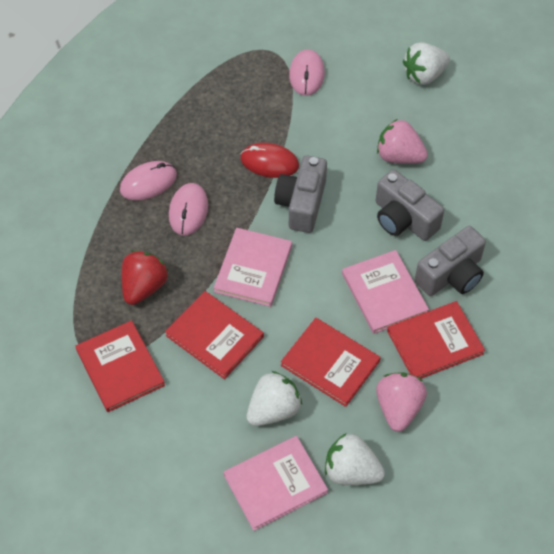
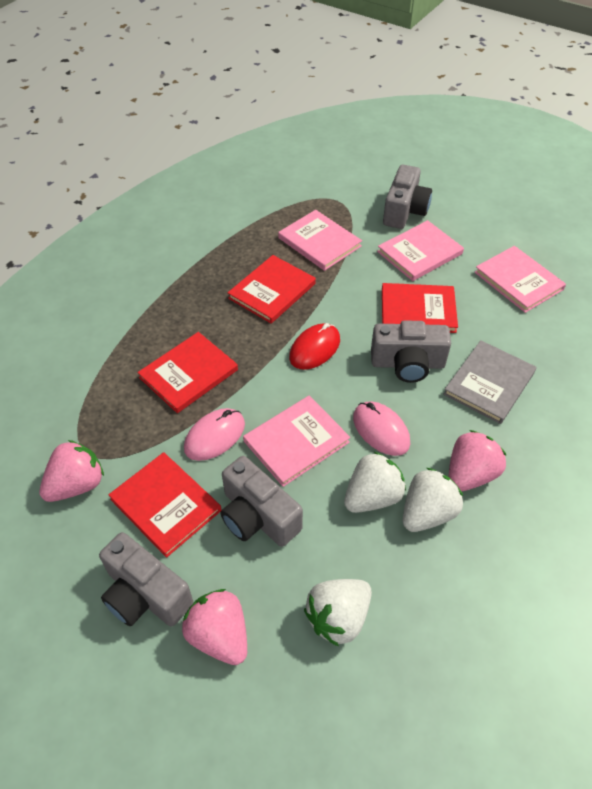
grey book: none = 0 -> [443,340,536,424] = 1
grey camera: [274,156,327,233] [376,170,444,241] [415,226,486,296] = 3 -> [99,532,193,627] [220,456,303,547] [371,320,451,383] [383,165,432,229] = 4
pink book: [214,228,292,307] [224,436,328,531] [342,250,429,334] = 3 -> [243,395,350,487] [278,210,362,271] [377,220,464,281] [474,246,566,313] = 4
pink mouse: [120,161,177,200] [169,183,208,236] [289,49,325,96] = 3 -> [184,408,245,461] [353,401,410,456] = 2
pink strawberry: [376,372,427,432] [377,119,428,164] = 2 -> [40,440,104,502] [182,589,247,665] [449,430,507,492] = 3
red strawberry: [121,250,168,305] = 1 -> none = 0

